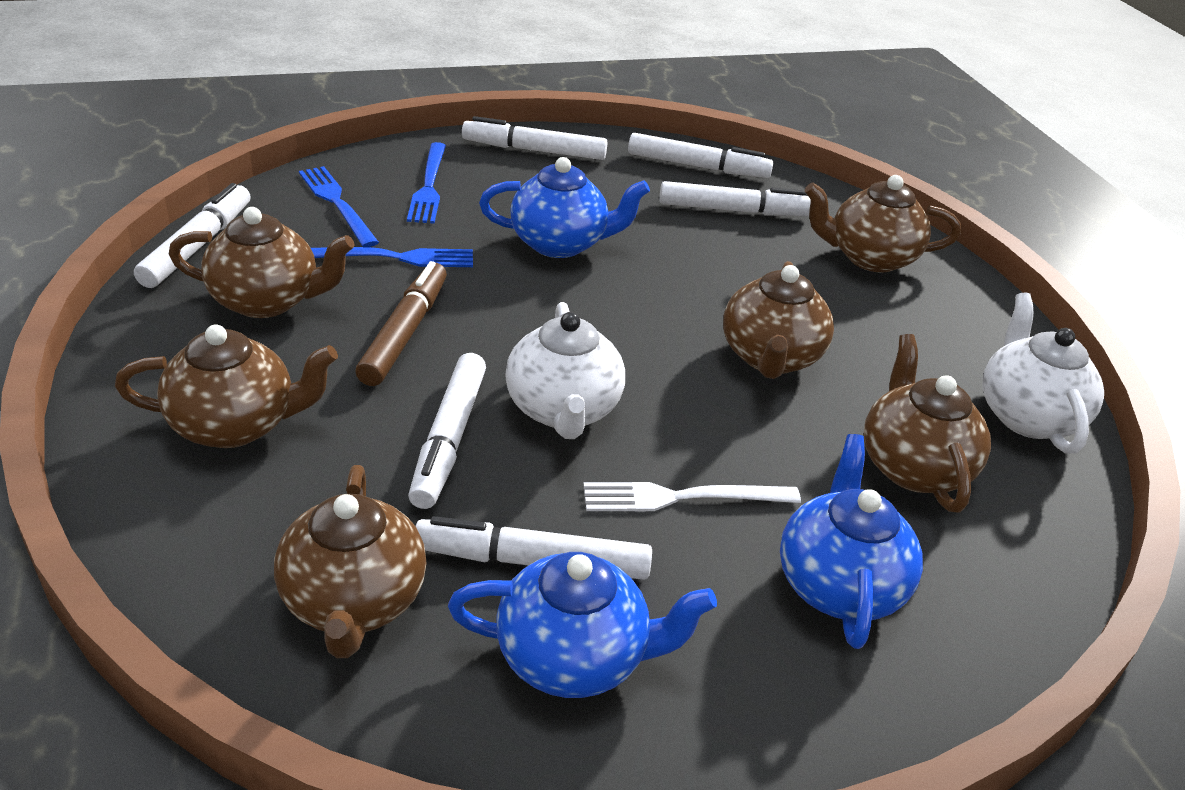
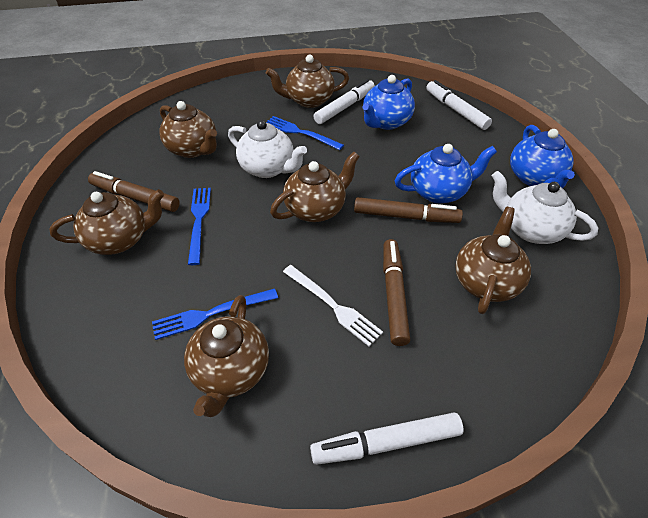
brown marker: [355,261,447,386] = 1 -> [88,171,180,212] [354,197,463,223] [383,239,410,346] = 3
white marker: [134,183,250,288] [408,353,486,509] [416,516,652,580] [462,116,607,160] [628,133,773,178] [659,181,811,216] = 6 -> [310,412,464,465] [314,79,375,124] [426,80,492,130] = 3

